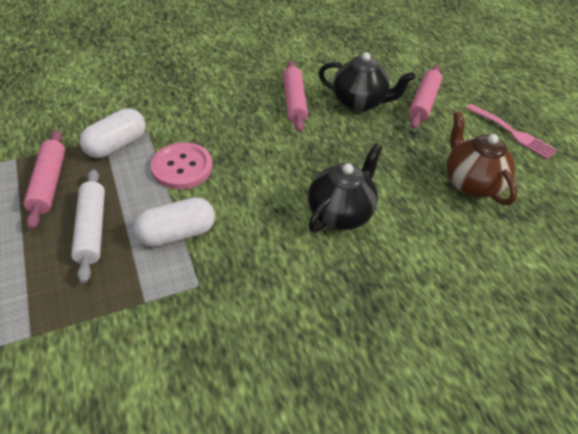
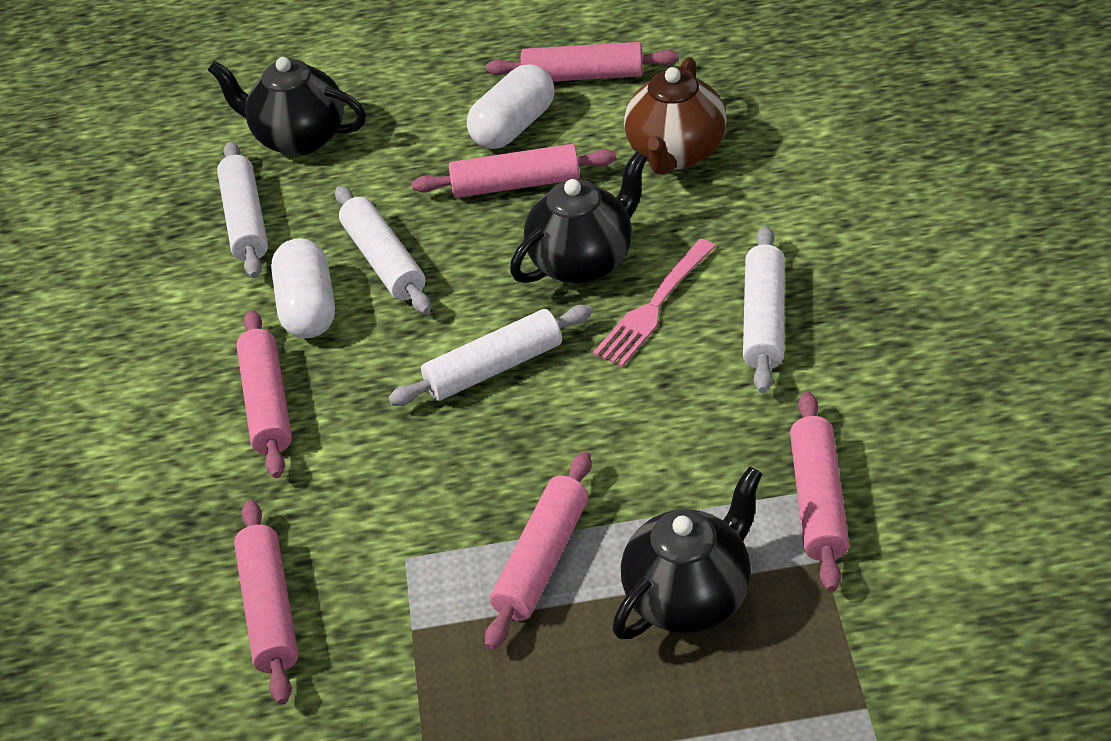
black teapot: [308,143,382,233] [319,52,415,112] = 2 -> [208,57,366,156] [510,151,648,284] [613,467,762,639] = 3
pink button: [151,142,213,189] = 1 -> none = 0
pink rolling pin: [24,130,65,229] [283,61,308,132] [409,65,442,129] = 3 -> [234,500,299,705] [236,310,292,478] [412,144,616,198] [485,452,592,650] [486,42,679,82] [790,392,849,592] = 6
white rolling pin: [71,169,105,283] = 1 -> [217,141,268,278] [335,186,431,314] [388,305,593,406] [743,226,785,393] = 4

